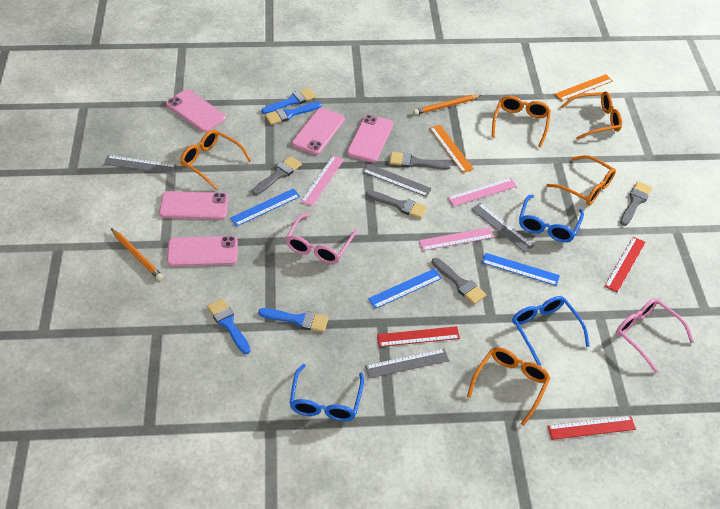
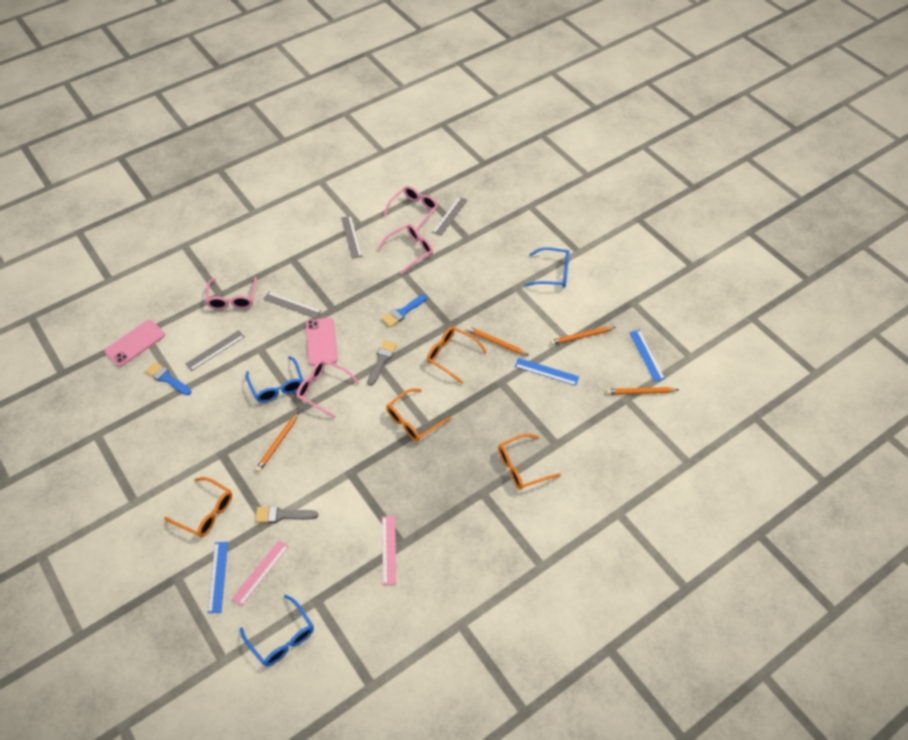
blue brush: [207,299,251,354] [258,308,329,332] [262,88,316,114] [265,102,322,125] = 4 -> [145,362,192,395] [382,294,427,327] = 2
grey brush: [252,156,302,195] [366,190,427,219] [389,152,451,170] [432,258,486,305] [620,181,652,226] = 5 -> [255,506,318,523] [368,340,397,386] = 2
orange glasses: [180,130,252,190] [467,347,550,426] [492,96,551,148] [546,155,616,205] [561,92,622,140] = 5 -> [164,477,232,537] [386,388,451,441] [427,327,487,384] [498,434,561,489] = 4
orange pencil: [111,228,163,280] [413,95,481,115] = 2 -> [255,412,299,472] [466,326,529,356] [550,326,615,345] [606,387,679,395] = 4
orange ruler: [430,125,474,173] [555,74,613,101] = 2 -> none = 0
pink glasses: [286,214,357,264] [616,298,694,373] = 2 -> [205,277,257,310] [297,360,359,418] [378,224,433,274] [383,186,438,231] = 4
pink phone: [159,191,229,220] [166,89,226,132] [167,236,238,266] [292,108,345,155] [347,115,393,162] = 5 -> [104,320,165,367] [306,318,338,366] = 2
pink ruler: [301,155,344,206] [419,227,494,251] [448,178,517,206] = 3 -> [231,540,289,606] [382,516,396,585] = 2
red ruler: [377,326,460,347] [548,416,636,440] [604,237,646,292] = 3 -> none = 0

